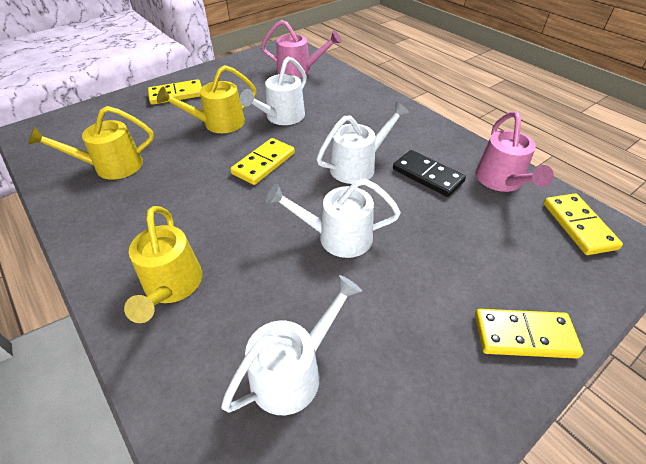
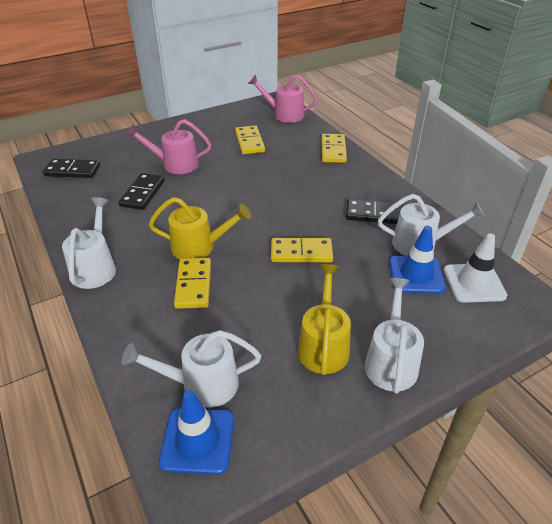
black domino: [393,150,466,197] = 1 -> [43,159,100,178] [119,173,165,210] [346,199,403,224] = 3
blue traffic cone: none = 0 -> [159,390,234,475] [389,226,446,294] = 2
white traffic cone: none = 0 -> [444,233,507,303] = 1
yellow watering can: [28,106,154,180] [124,206,202,323] [157,65,256,133] = 3 -> [148,197,251,260] [298,264,351,375] = 2

